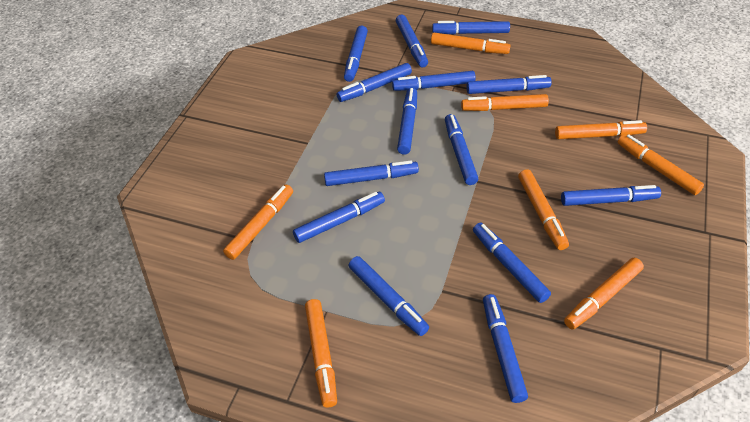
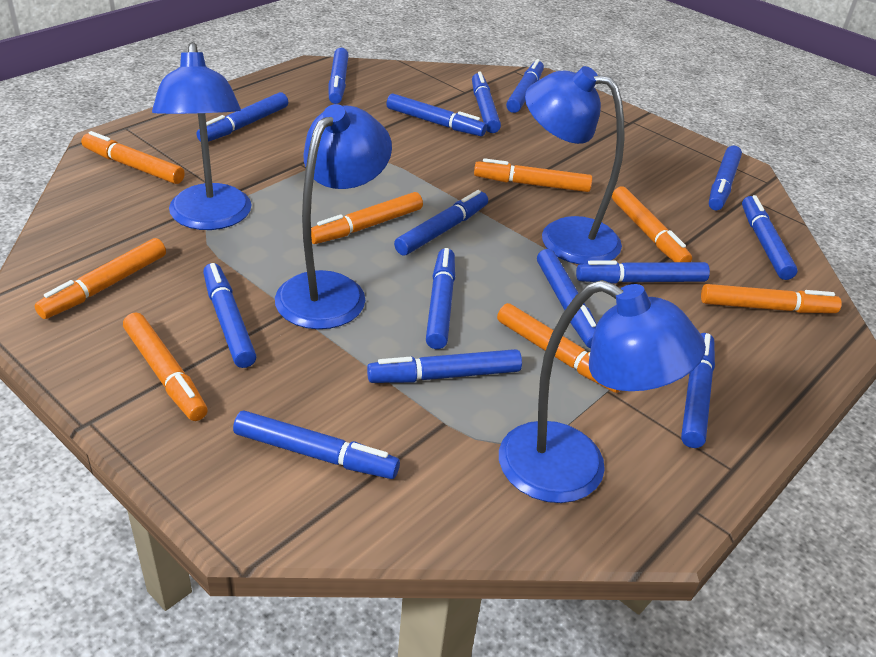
blue lamp: none = 0 -> [152,42,252,230] [275,104,392,329] [499,280,706,503] [525,66,624,265] = 4
blue marker: [293,192,385,243] [324,161,419,186] [337,63,412,102] [344,26,368,82] [348,256,429,336] [392,71,476,91] [396,15,428,67] [397,88,417,155] [432,21,510,34] [445,114,478,185] [467,75,552,94] [473,222,551,303] [483,294,528,403] [561,185,661,206] = 14 -> [196,92,288,142] [203,263,257,368] [233,411,400,479] [328,48,349,104] [367,349,522,383] [387,94,487,136] [394,190,488,256] [426,248,455,349] [472,72,501,133] [506,59,544,113] [537,249,597,348] [576,260,710,284] [681,333,715,448] [709,146,742,210] [742,195,798,280] = 15

